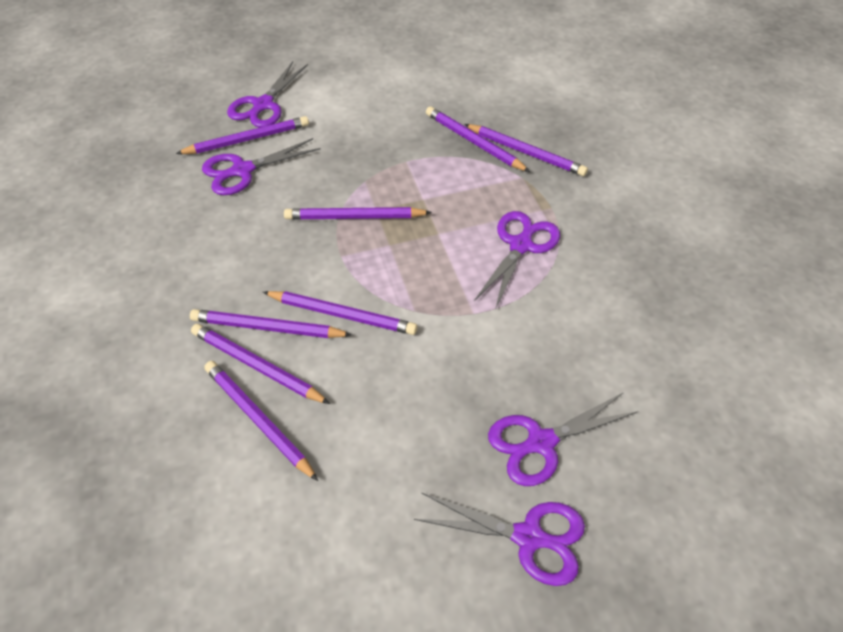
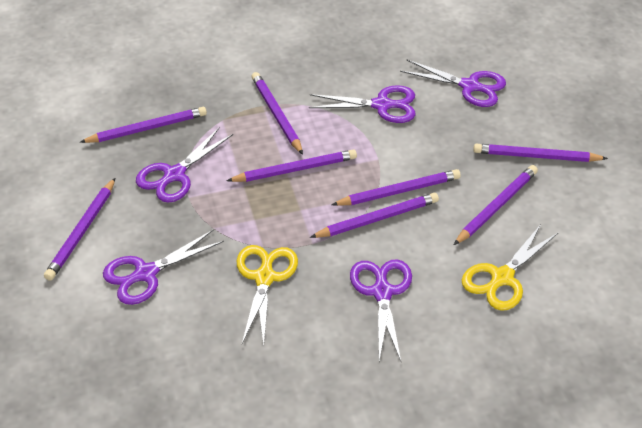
yellow scissors: none = 0 -> [237,245,298,346] [462,224,559,311] = 2

